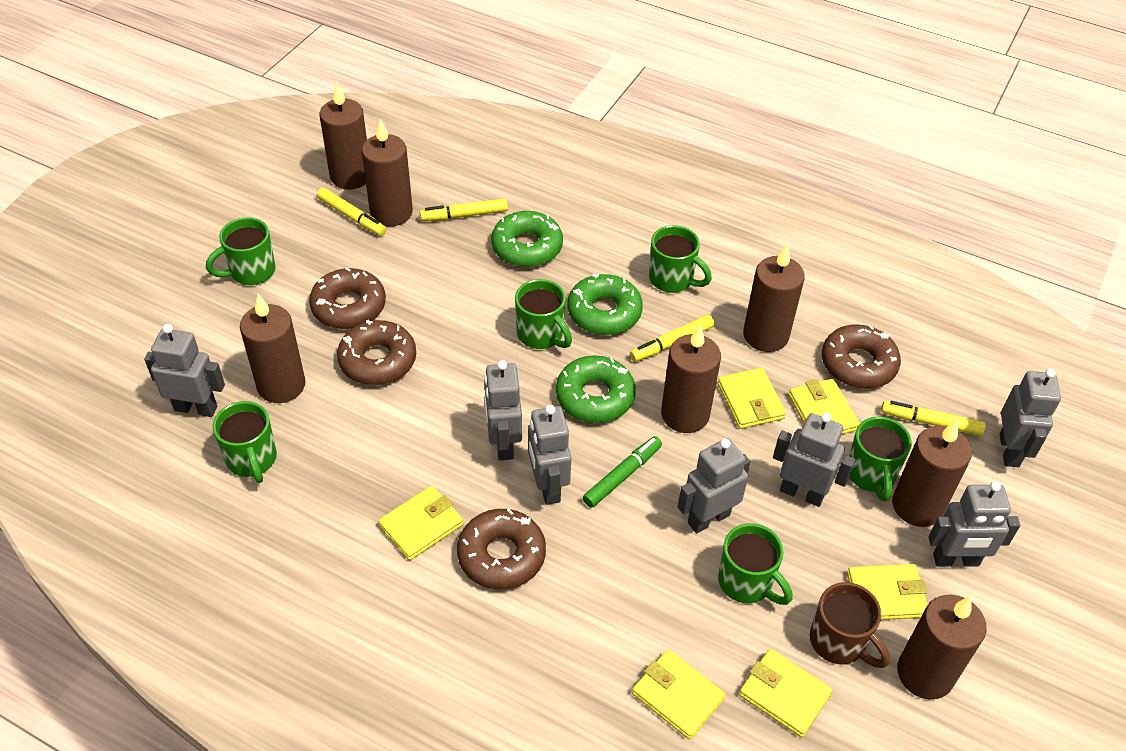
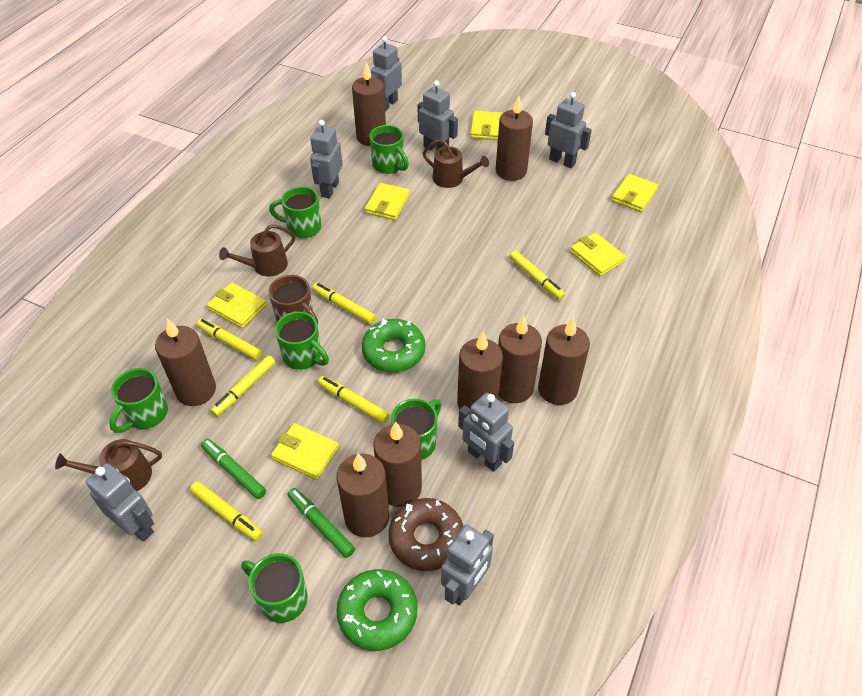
brown candle: [240,294,306,403] [319,82,367,190] [362,118,413,226] [661,325,721,433] [743,244,805,352] [892,420,972,527] [897,595,987,700] = 7 -> [155,318,216,406] [337,453,389,537] [352,62,386,146] [373,422,422,507] [457,332,503,409] [496,95,533,181] [498,316,542,403] [538,317,590,405] = 8
brown donut: [309,267,386,329] [337,320,416,385] [457,509,546,589] [822,324,901,389] = 4 -> [388,498,463,571] = 1
brown watering can: none = 0 -> [55,439,162,491] [219,224,295,277] [423,139,489,188] = 3
green donut: [491,211,563,267] [556,355,636,423] [567,273,643,335] = 3 -> [336,569,417,651] [362,319,426,372] = 2
green marker: [583,436,662,508] = 1 -> [201,439,266,499] [288,488,355,558] = 2
yellow marker: [317,188,386,236] [420,198,508,221] [630,315,714,362] [881,401,986,436] = 4 -> [190,481,263,541] [196,319,262,360] [210,355,276,417] [312,283,376,324] [318,376,390,424] [509,251,565,300] = 6

